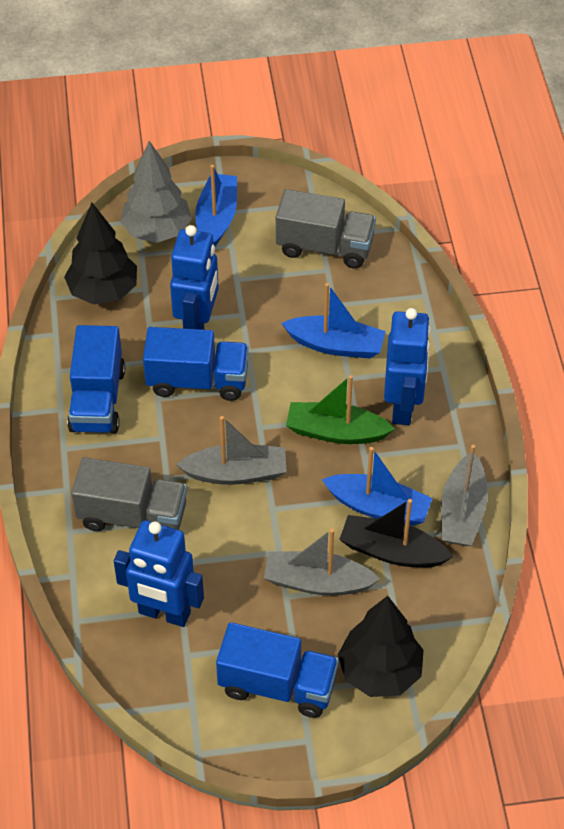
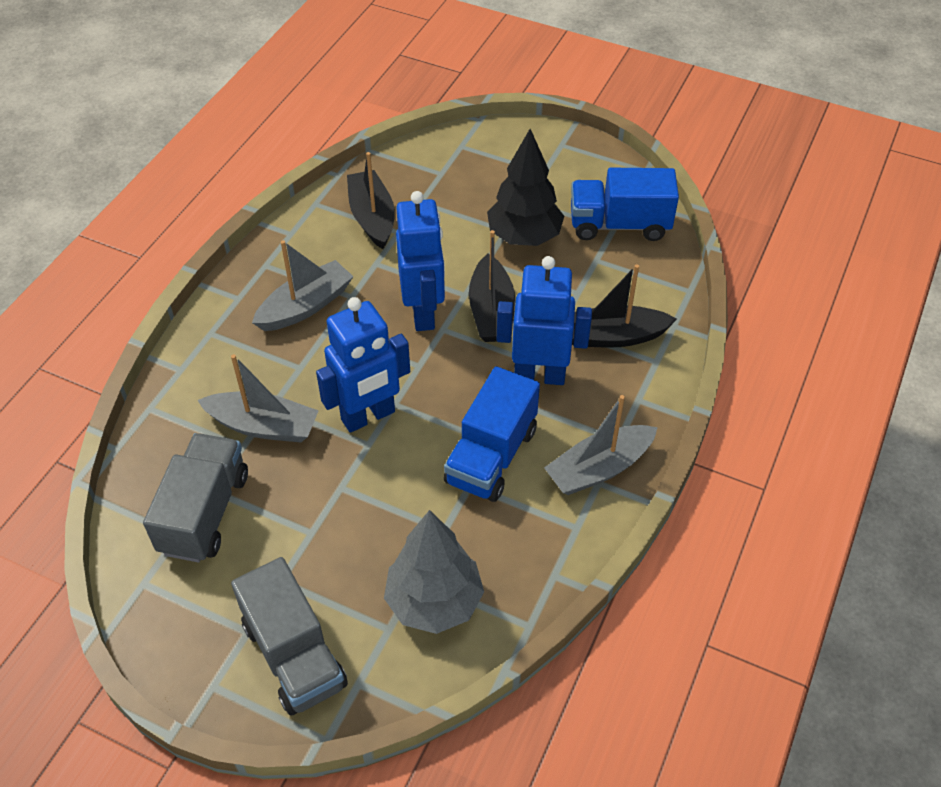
black boat: [339,499,453,568] = 1 -> [347,152,395,249] [469,230,515,342] [572,264,677,348] = 3
black tree: [64,203,137,305] [338,596,424,697] = 2 -> [487,129,564,246] = 1
blue boat: [195,165,237,246] [281,283,386,358] [322,447,432,526] = 3 -> none = 0
blue truck: [67,325,125,433] [143,327,249,401] [216,622,339,718] = 3 -> [444,366,540,502] [571,168,679,241] = 2
green boat: [286,375,395,444] = 1 -> none = 0

